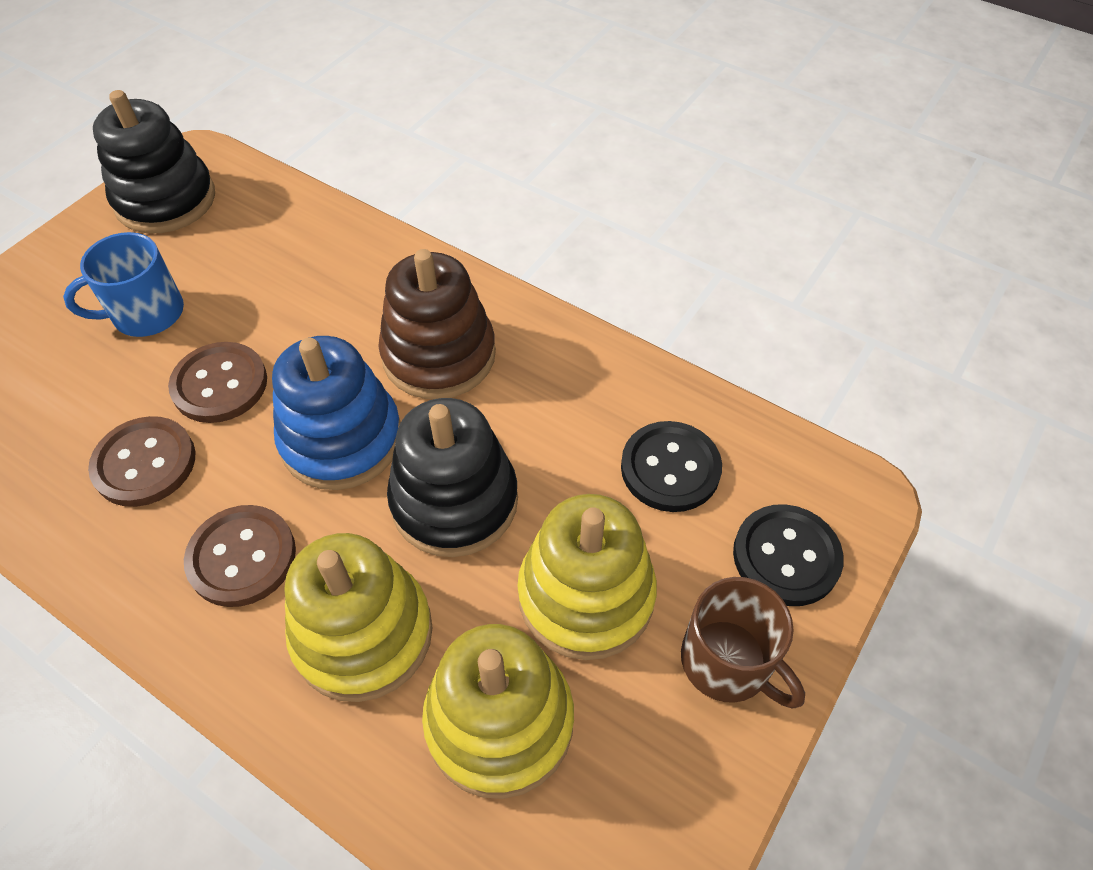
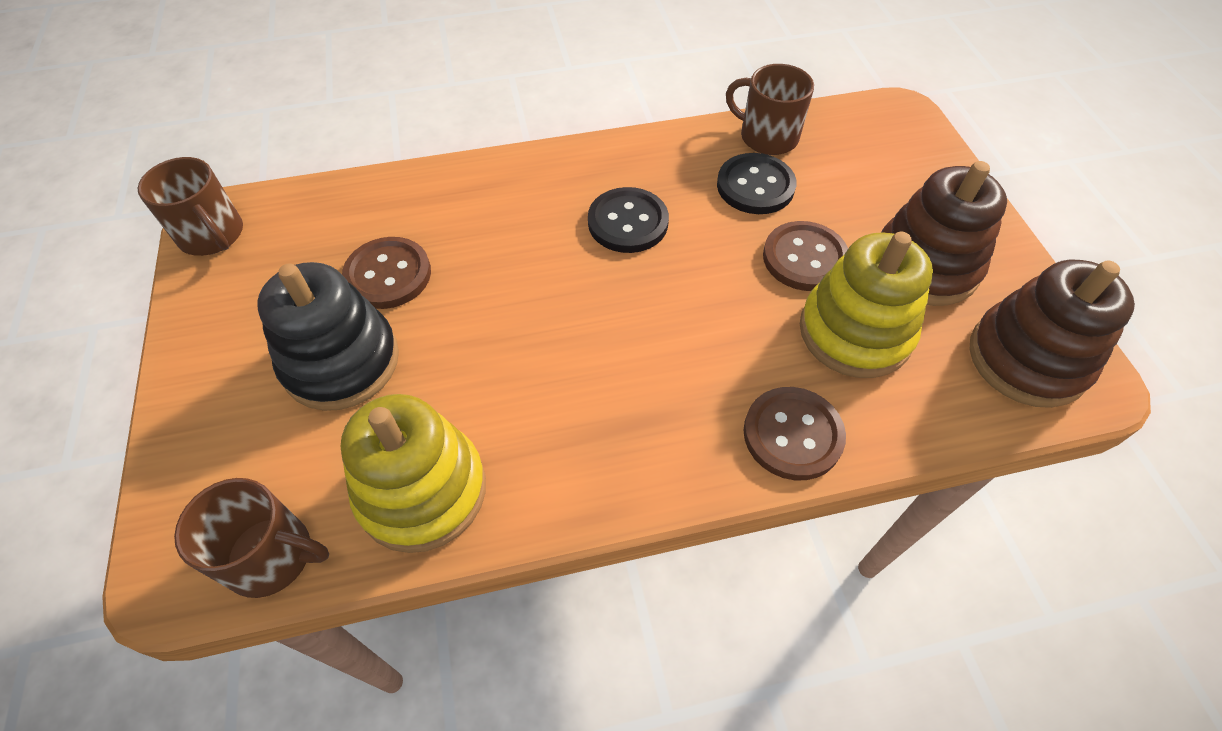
black stacking toy: [93,90,215,233] [387,398,518,557] = 2 -> [257,262,399,411] = 1
blue mug: [63,232,184,337] = 1 -> none = 0
blue stacking toy: [272,336,401,490] = 1 -> none = 0
brown mug: [681,577,805,708] = 1 -> [138,157,243,256] [174,478,329,598] [726,64,814,155] = 3
brown stacking toy: [378,249,496,399] = 1 -> [882,161,1007,306] [970,260,1135,408] = 2
yellow stacking toy: [284,533,433,702] [422,624,574,799] [517,494,657,660] = 3 -> [341,394,486,553] [800,232,933,378] = 2

